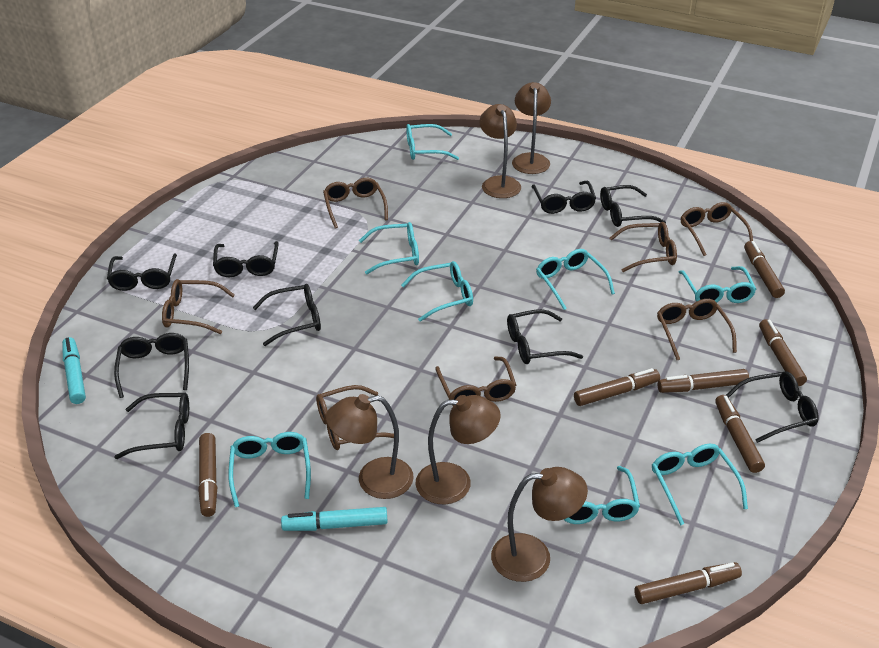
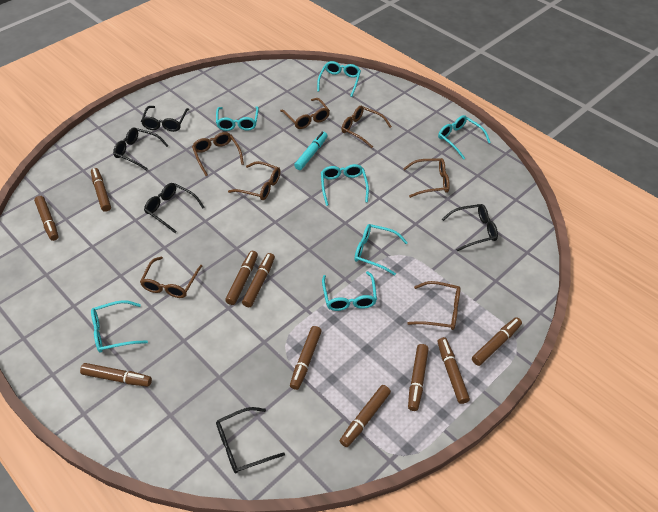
black glasses: [107,253,177,291] [114,333,189,398] [115,393,189,459] [213,241,279,277] [253,284,321,346] [507,309,583,364] [532,181,596,214] [600,185,666,227] [726,371,819,443] = 9 -> [113,128,168,171] [141,106,189,132] [144,183,205,233] [216,407,285,473] [442,204,498,251] = 5
brown lamp: [326,394,414,499] [415,395,500,504] [479,104,521,198] [491,467,588,582] [512,82,551,174] = 5 -> none = 0
brown marker: [198,433,218,517] [574,368,660,406] [634,562,742,604] [658,369,749,393] [715,395,765,473] [744,241,785,298] [759,319,807,386] = 7 -> [34,196,59,241] [80,363,152,387] [91,168,111,212] [225,251,258,305] [242,253,275,307] [290,326,322,390] [340,385,391,447] [408,344,429,411] [437,337,470,404] [472,317,522,366] = 10
turquoise glasses: [228,432,311,507] [359,222,419,274] [401,261,473,322] [406,124,459,160] [536,249,615,310] [564,466,640,524] [652,444,748,526] [679,266,756,303] = 8 -> [91,300,148,353] [216,106,259,131] [317,61,361,97] [321,164,369,206] [322,271,377,311] [354,224,408,275] [438,115,491,160] = 7
turquoise marker: [62,337,86,404] [281,507,388,531] = 2 -> [294,132,328,170] = 1

